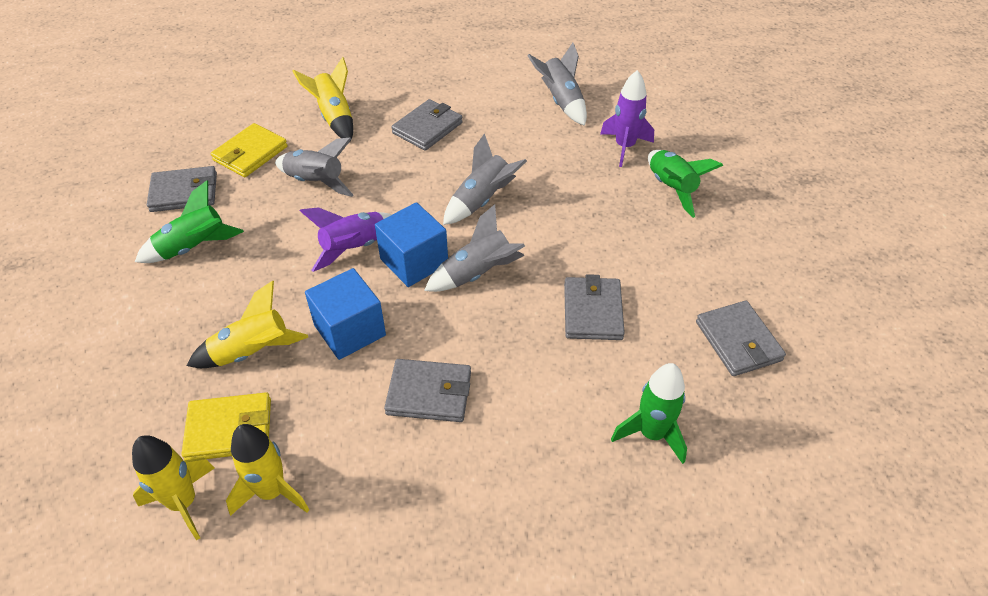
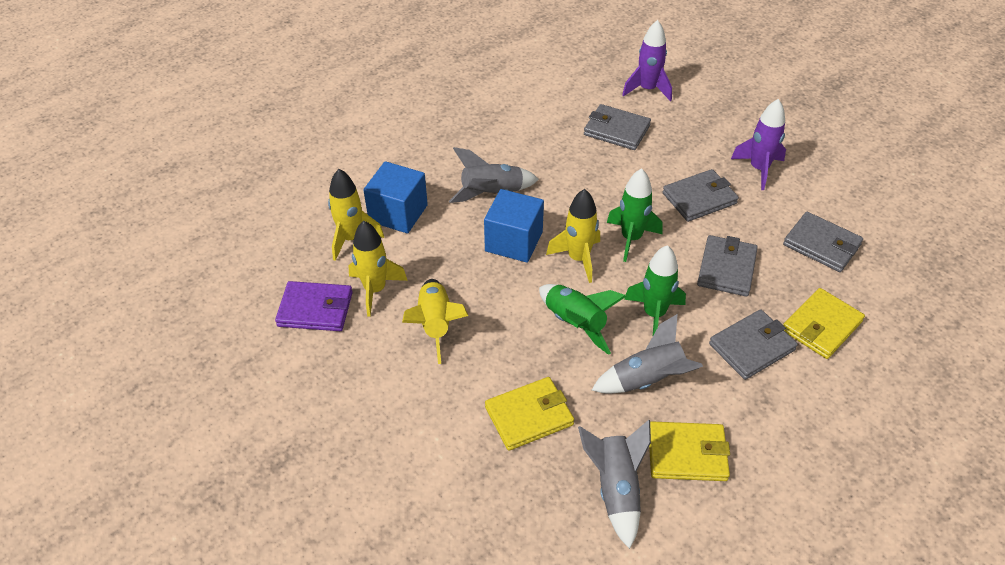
grey rocket: [275,138,354,197] [424,204,525,292] [443,133,527,225] [527,43,587,126] = 4 -> [449,147,539,203] [578,420,651,549] [592,314,703,393] = 3
purple wallet: none = 0 -> [275,281,353,331] = 1
yellow wallet: [181,392,271,460] [211,123,288,177] = 2 -> [485,377,574,451] [649,421,730,481] [783,288,865,359] = 3

